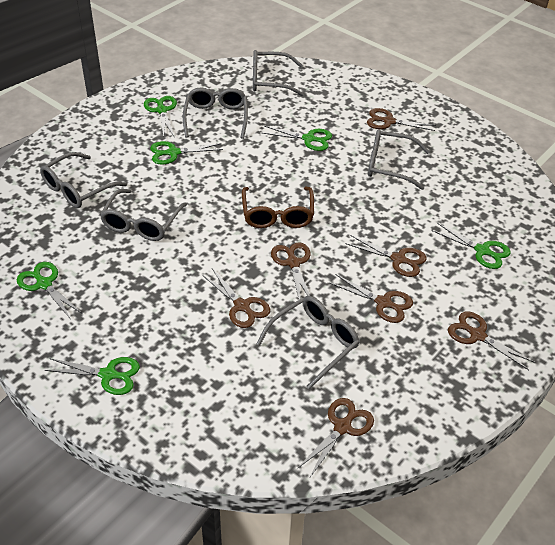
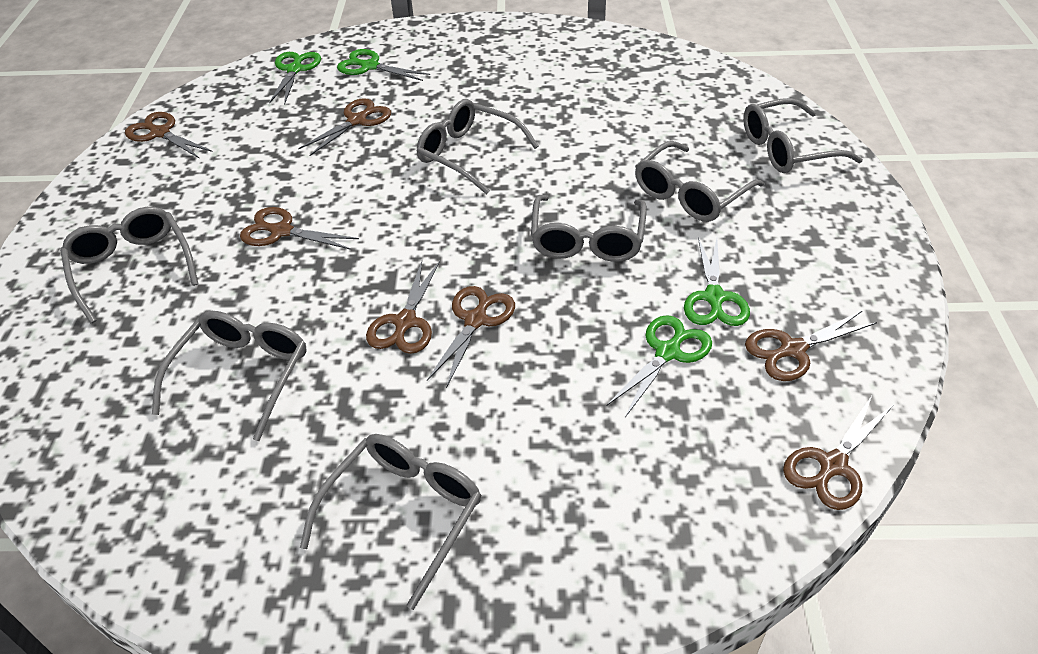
brown glasses: [242,187,314,228] = 1 -> none = 0
green scissors: [17,262,82,318] [44,357,140,395] [144,96,177,136] [150,141,223,165] [263,126,332,151] [431,223,511,269] = 6 -> [269,52,321,105] [337,49,430,81] [607,315,712,417] [684,237,750,326] = 4
grey glasses: [40,152,127,208] [100,189,187,241] [183,88,248,139] [253,50,304,96] [256,296,360,389] [368,130,430,190] = 6 -> [60,207,198,323] [152,311,306,441] [300,434,482,610] [417,99,539,195] [531,195,647,262] [635,141,764,222] [743,98,863,173] = 7

